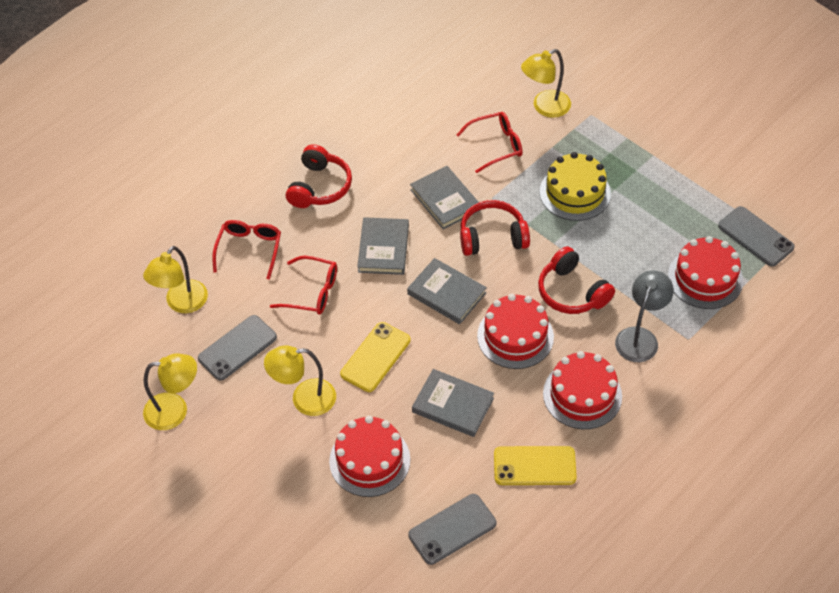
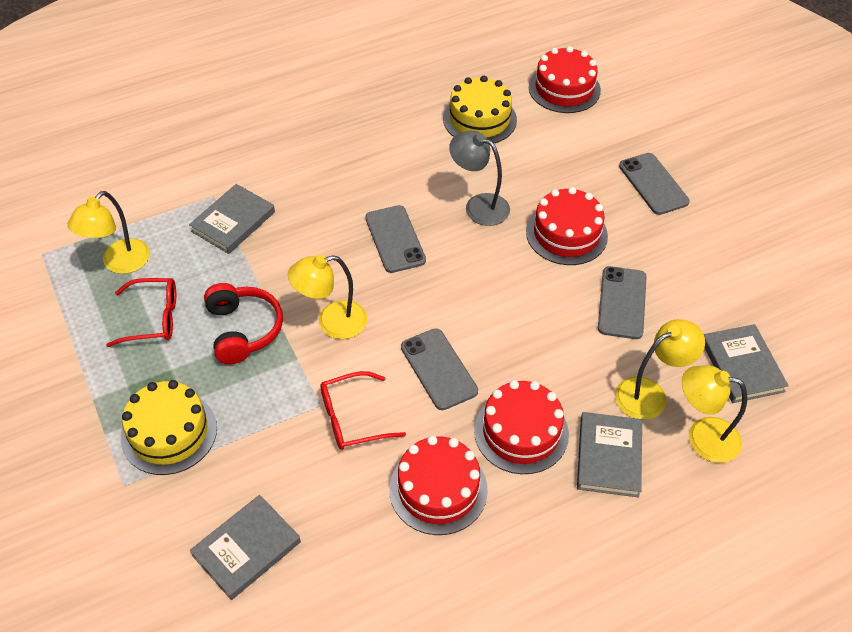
grey phone: [198,315,277,381] [408,494,496,565] [718,206,795,266] = 3 -> [365,205,426,273] [401,328,478,410] [598,266,647,339] [619,153,690,215] = 4
red glasses: [212,220,281,280] [270,256,337,315] [457,112,523,173] = 3 -> [106,278,176,347] [320,371,406,450] = 2
red headphones: [286,144,352,208] [460,200,530,256] [538,246,615,314] = 3 -> [204,283,283,364] = 1
yellow cake: [540,152,611,221] = 1 -> [121,380,217,475] [443,76,517,143] = 2
yellow phone: [340,322,411,392] [494,446,577,485] = 2 -> none = 0

